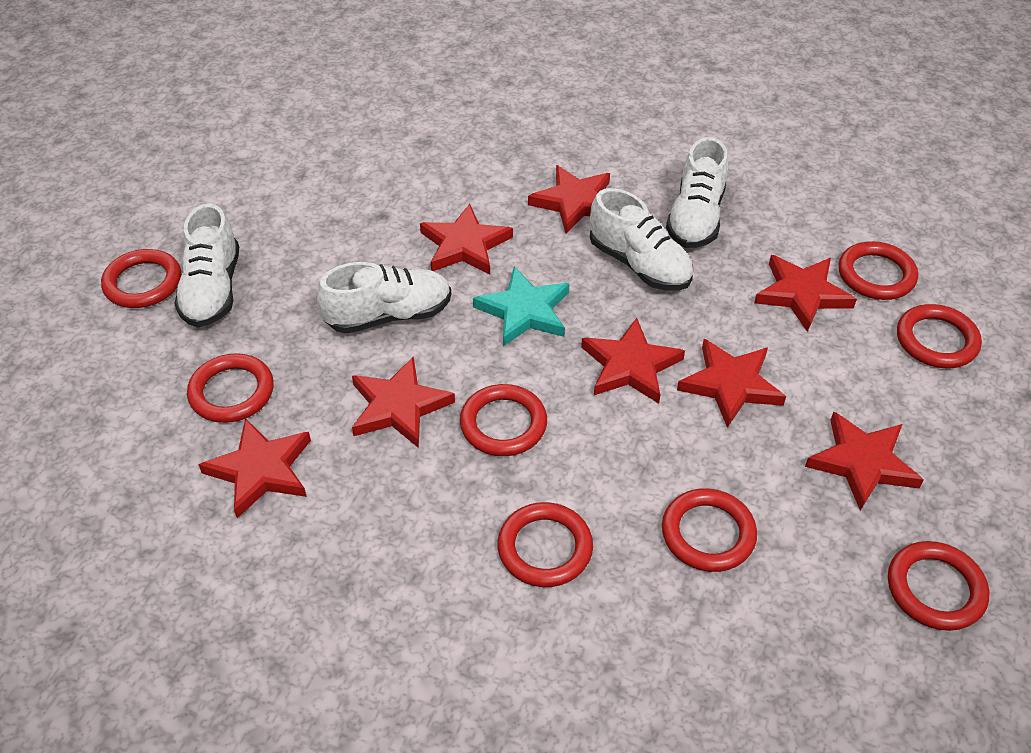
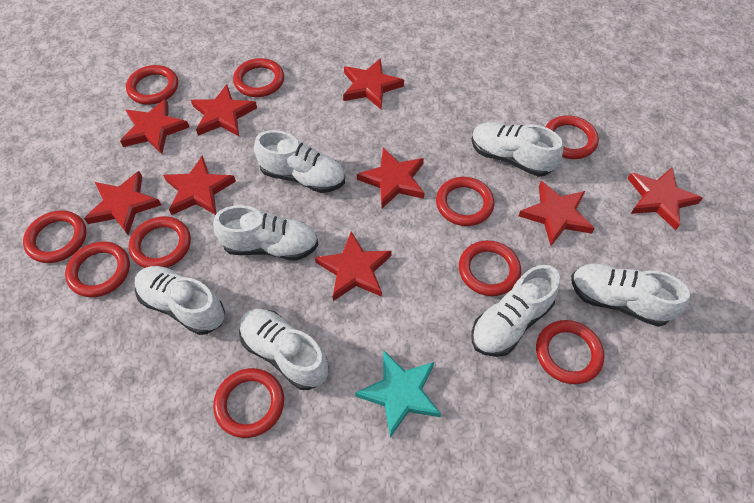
red ring: [101,249,181,308] [187,353,274,423] [460,384,547,456] [497,502,593,587] [662,488,757,572] [839,241,918,300] [888,541,989,631] [897,304,982,368] = 8 -> [23,210,87,263] [65,241,130,297] [126,65,178,105] [129,216,191,268] [213,368,284,438] [233,58,284,97] [436,177,494,226] [459,240,521,296] [536,320,604,384] [546,115,599,159] = 10
red star: [198,418,311,518] [352,356,455,448] [420,204,513,275] [528,165,610,233] [581,318,685,404] [677,339,786,428] [754,255,857,332] [805,411,924,510] = 8 -> [84,171,161,235] [120,99,190,154] [163,155,236,215] [191,84,257,136] [315,231,392,301] [343,58,404,109] [357,147,425,208] [519,181,595,246] [628,167,703,230] = 9
white shoe: [174,203,239,327] [317,262,451,334] [590,188,693,291] [666,137,728,248] = 4 -> [135,266,225,335] [213,205,318,261] [239,309,329,390] [254,130,345,193] [471,122,563,177] [471,265,560,357] [571,264,690,327] = 7

